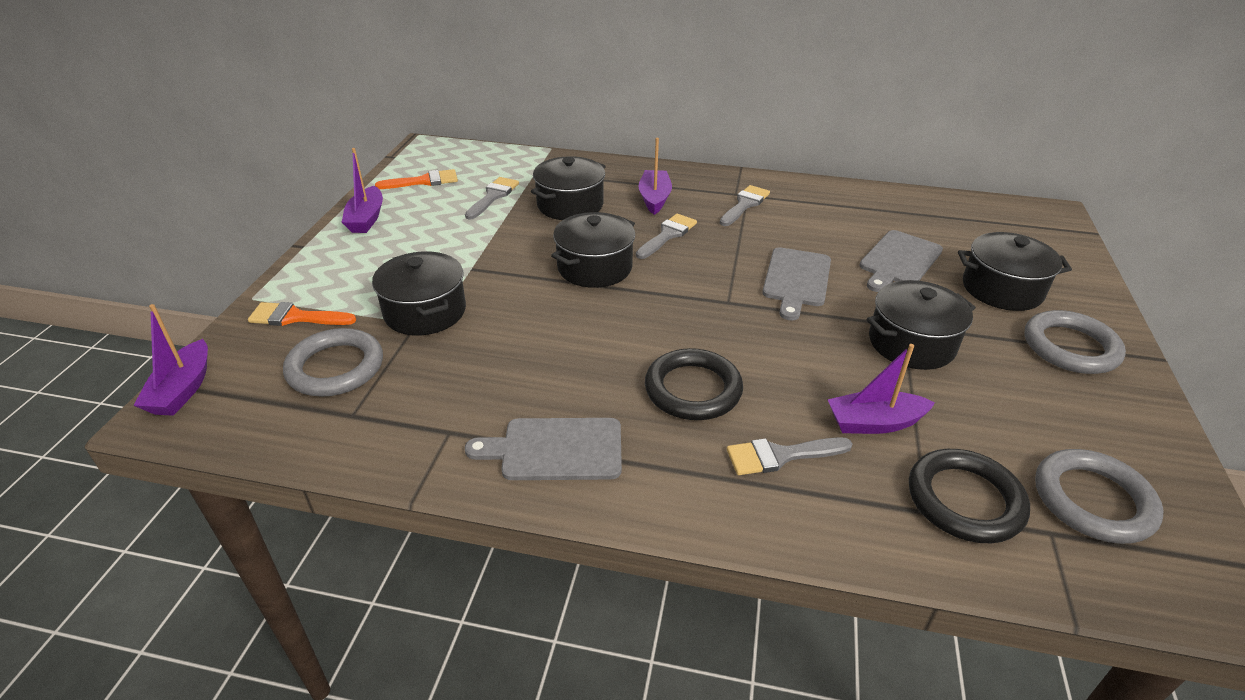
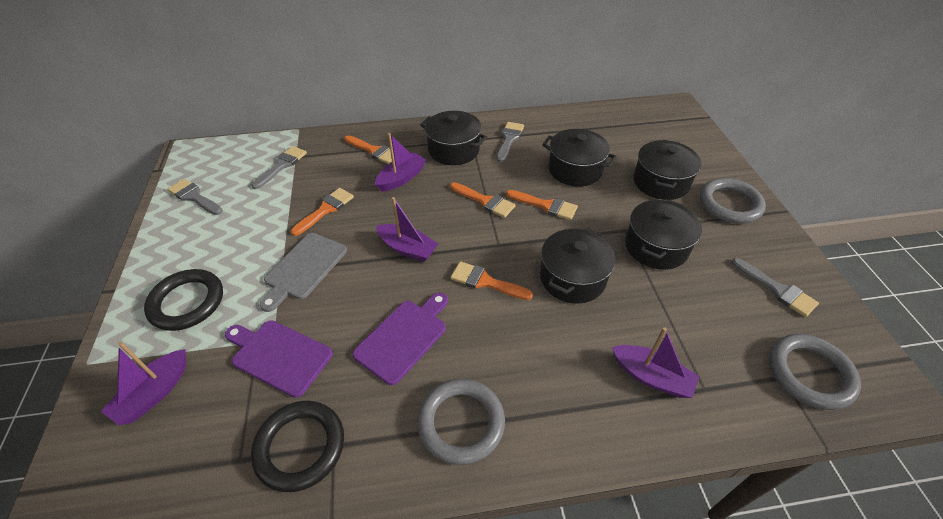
grey cutting board: [465,418,622,480] [762,247,831,321] [859,230,943,292] = 3 -> [260,233,347,312] = 1
orange brush: [248,302,356,326] [375,169,458,189] = 2 -> [291,188,354,236] [344,135,394,164] [450,182,515,218] [450,261,533,300] [506,190,578,220] = 5
purple cutting board: none = 0 -> [225,320,333,398] [353,292,448,385] = 2

